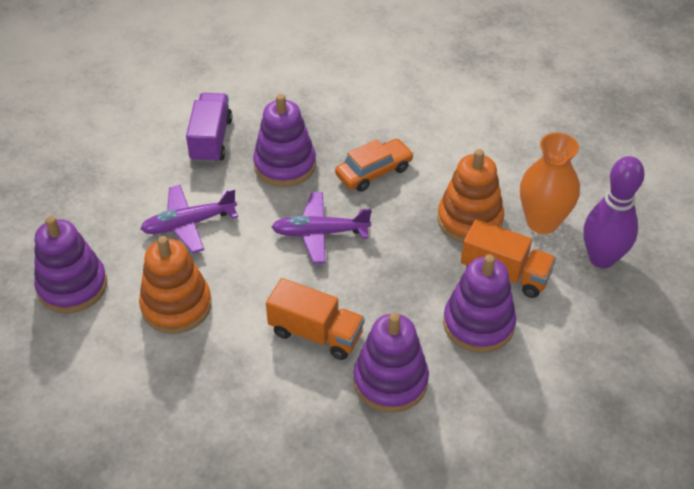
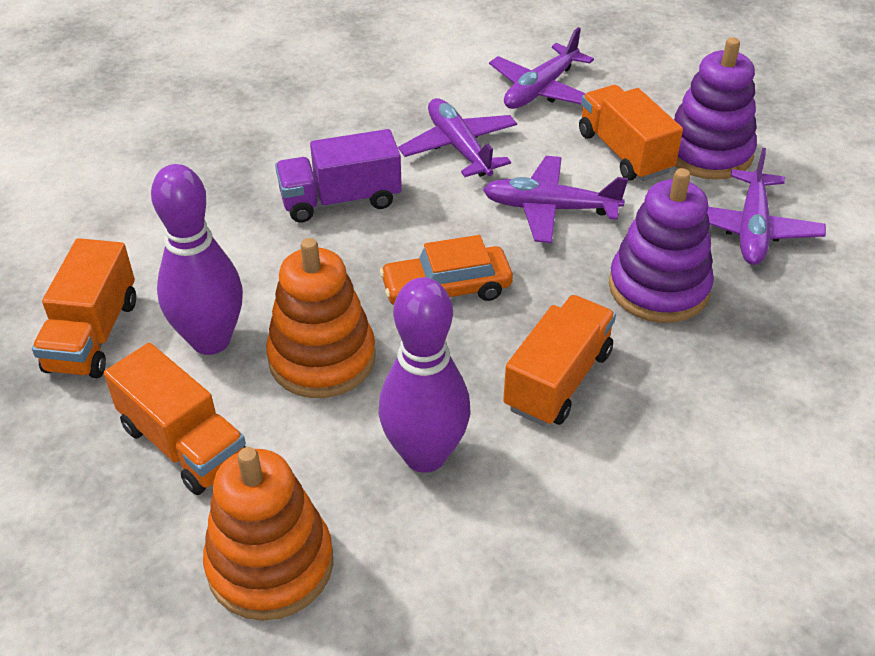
orange truck: [266,278,365,360] [461,219,556,298] = 2 -> [32,238,136,378] [104,343,246,495] [503,295,616,426] [579,85,683,181] = 4
orange vase: [520,133,580,234] = 1 -> none = 0
purple bowling pin: [583,156,645,268] = 1 -> [151,164,243,355] [379,277,470,473] = 2
purple plane: [141,185,238,253] [272,192,372,264] = 2 -> [398,98,517,177] [483,156,628,243] [489,27,594,109] [707,148,826,265] = 4
purple stacking toy: [34,216,107,313] [253,94,316,187] [353,313,429,413] [443,254,516,353] = 4 -> [609,168,714,323] [674,37,757,180] = 2

